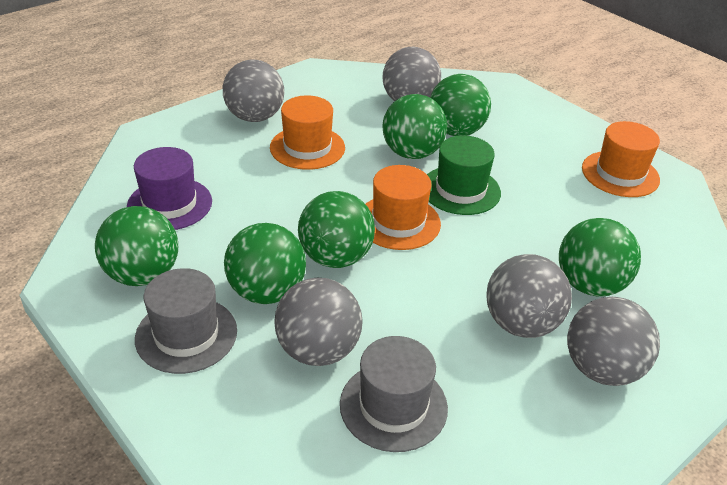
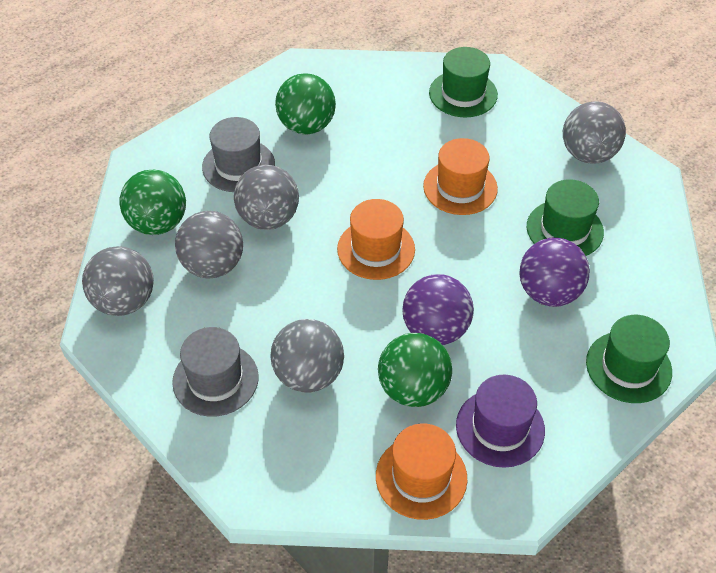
green ball: [95,206,178,286] [224,223,306,304] [298,191,375,268] [383,94,447,159] [430,74,491,136] [559,218,641,296] = 6 -> [119,170,186,235] [275,73,336,134] [378,333,452,407] = 3
green hat: [427,135,501,215] = 1 -> [429,47,498,117] [527,179,604,256] [586,315,672,403] = 3
purple ball: none = 0 -> [402,274,474,345] [519,237,590,307] = 2

